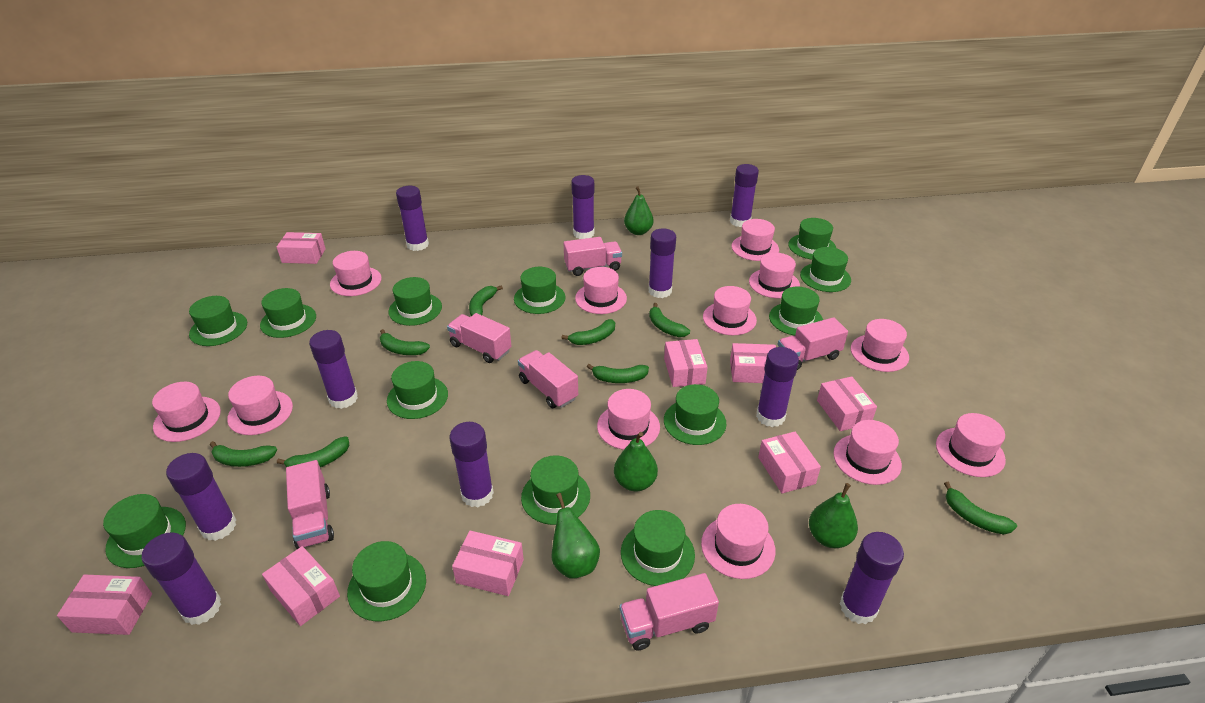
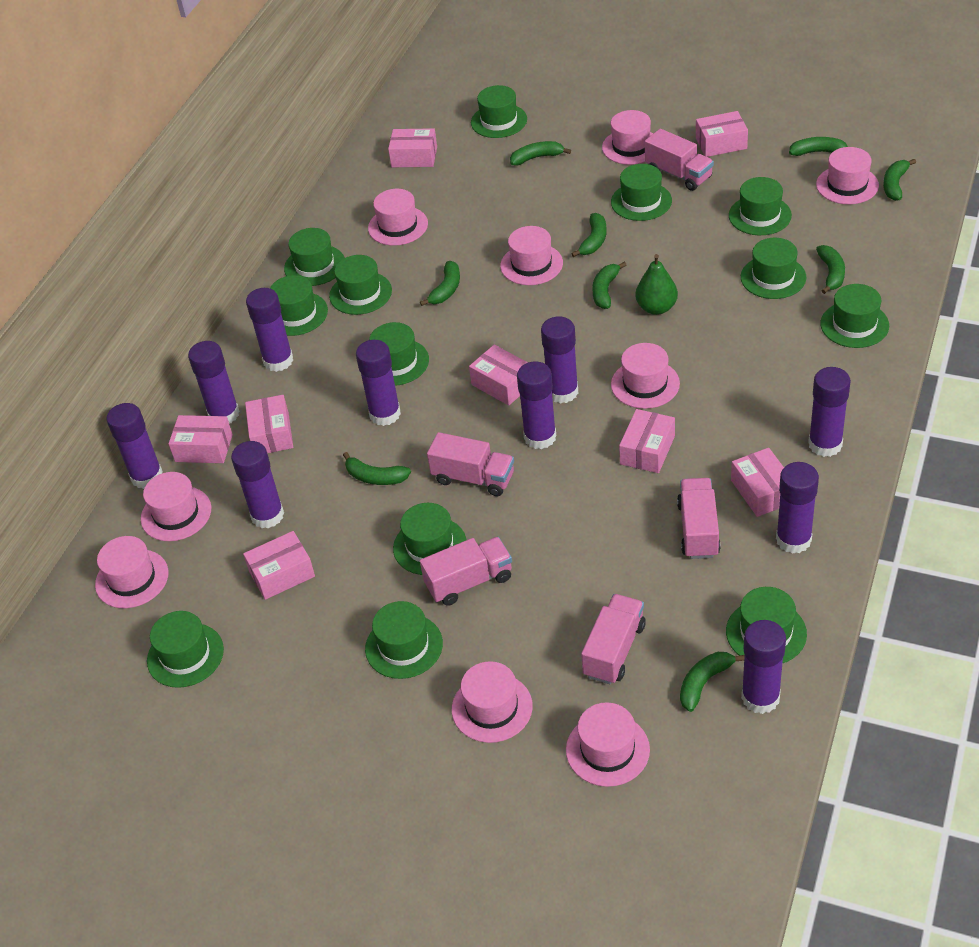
green banana: [210,441,277,467] [277,436,349,467] [380,329,430,355] [469,285,503,316] [561,319,615,345] [587,364,649,383] [649,303,690,337] [944,482,1017,535] = 8 -> [343,452,411,485] [420,261,460,306] [510,141,571,165] [571,213,606,257] [592,262,626,309] [680,652,745,712] [789,137,848,156] [816,245,845,294] [883,159,916,201] = 9
green pear: [552,493,600,579] [614,432,658,491] [624,186,654,235] [809,483,858,548] = 4 -> [635,254,678,315] = 1
pink hat: [152,382,221,442] [227,376,293,435] [330,251,382,296] [575,267,627,314] [597,389,660,450] [701,504,776,579] [703,286,757,335] [732,219,779,261] [749,253,800,298] [833,420,902,485] [851,319,909,372] [936,413,1006,477] = 12 -> [95,536,169,608] [141,472,211,541] [368,189,428,246] [452,661,533,743] [500,226,563,285] [566,702,650,787] [602,110,653,165] [611,343,680,409] [816,147,879,204] = 9
pink truck: [286,460,334,549] [447,313,511,363] [518,350,578,408] [563,237,622,276] [619,573,719,651] [778,317,848,370] = 6 -> [420,537,512,606] [427,432,514,496] [581,594,646,684] [645,129,714,191] [677,478,721,559] = 5

